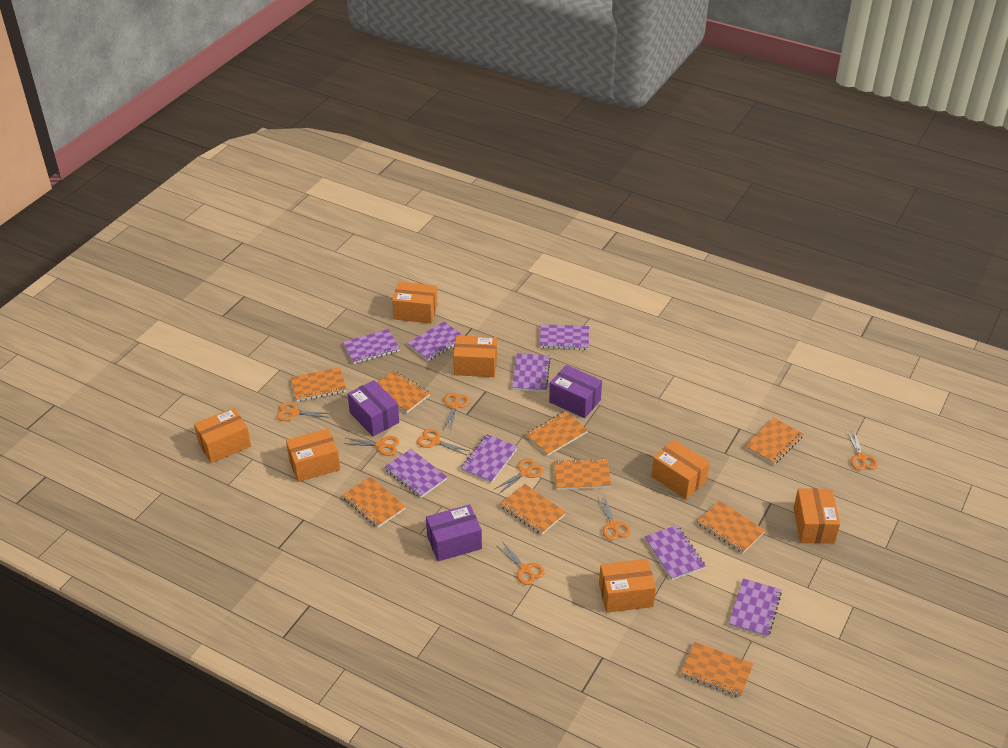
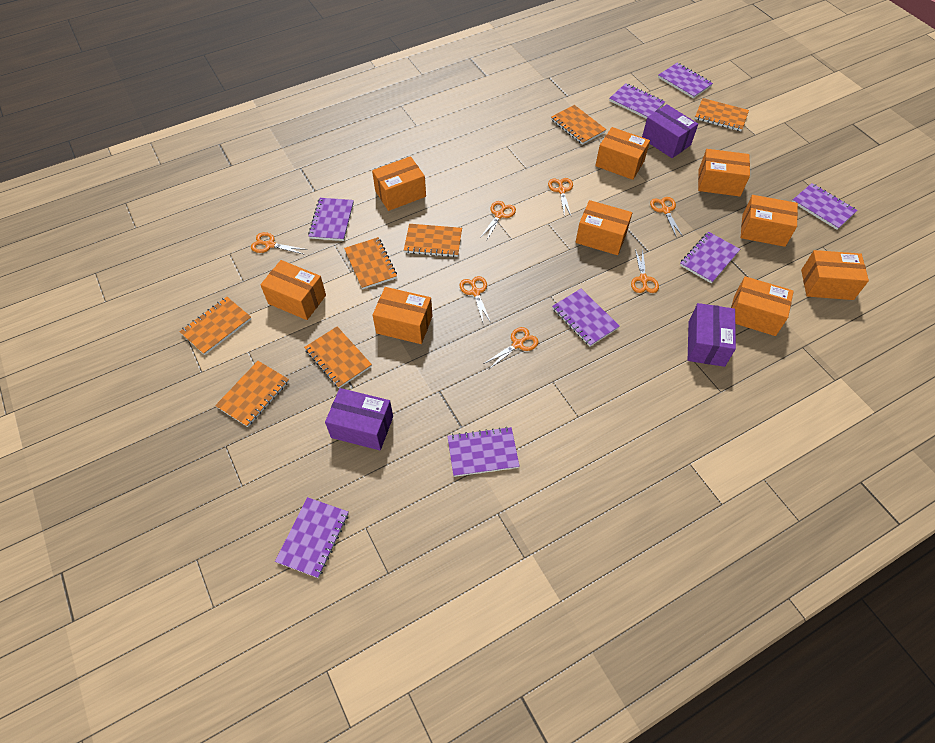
orange box: [194,408,251,463] [286,428,340,482] [392,282,438,323] [453,335,497,377] [599,559,656,613] [651,440,710,499] [794,488,840,544] = 7 -> [260,260,326,320] [372,156,426,211] [373,287,433,344] [576,200,632,255] [595,127,650,180] [698,149,750,197] [731,276,794,336] [741,195,798,247] [801,250,869,300] = 9
orange notebook: [290,367,347,402] [342,477,406,528] [377,370,430,413] [500,484,566,535] [526,411,588,456] [554,458,611,490] [681,642,754,698] [697,501,765,554] [745,418,803,465] = 9 -> [179,297,251,355] [215,361,289,427] [304,326,372,388] [344,237,397,289] [404,224,462,257] [551,105,606,145] [695,98,749,131] = 7
orange scissors: [276,403,330,421] [344,436,399,456] [417,429,469,455] [443,393,469,431] [495,458,543,494] [497,543,545,585] [597,495,630,540] [847,431,877,470] = 8 -> [251,232,307,255] [459,276,491,323] [480,201,516,239] [483,327,539,370] [548,178,573,216] [631,249,659,293] [650,197,683,236] = 7

